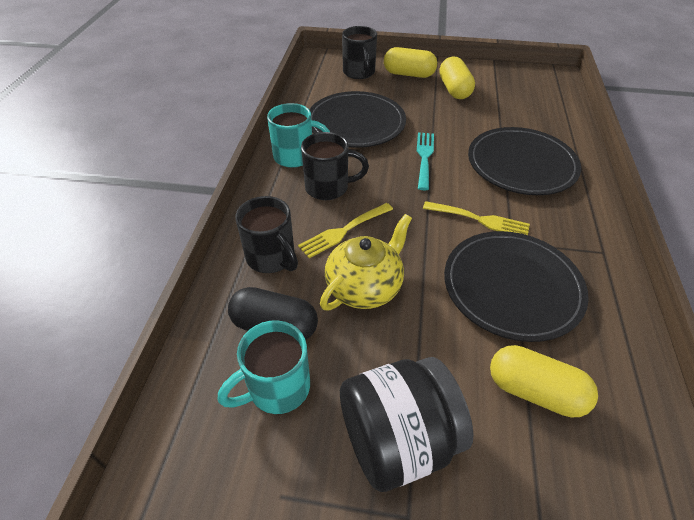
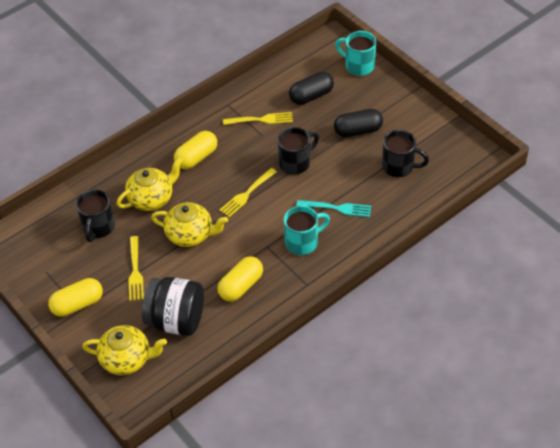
black capsule: [228,287,318,340] = 1 -> [289,72,334,105] [334,109,383,137] = 2
black plate: [310,91,406,148] [444,231,589,342] [468,127,581,195] = 3 -> none = 0
yellow fork: [298,203,393,258] [423,201,530,235] = 2 -> [129,236,144,301] [219,168,277,217] [223,112,293,125] = 3
yellow teapot: [320,214,412,310] = 1 -> [82,325,167,375] [117,158,183,211] [151,202,228,247] = 3

